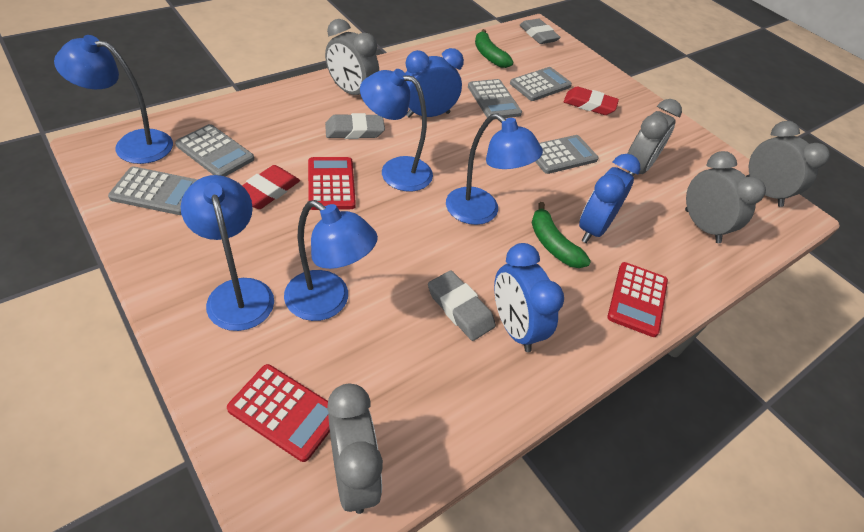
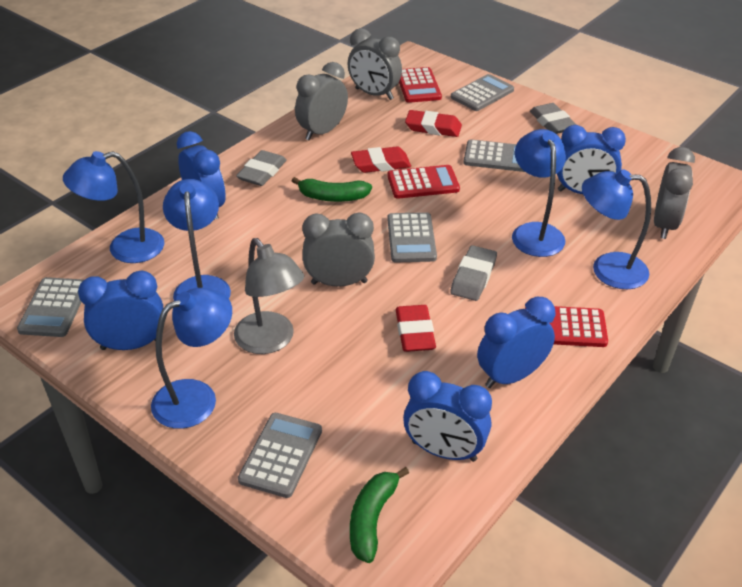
blue clock: [405,48,464,118] [494,243,564,352] [579,154,640,243] = 3 -> [78,270,163,350] [177,131,226,220] [403,371,492,462] [477,297,555,388] [557,125,626,194] = 5
grey clock: [325,19,379,95] [327,383,383,514] [627,99,682,176] [685,151,766,243] [746,121,830,207] = 5 -> [295,62,348,141] [302,213,375,287] [348,28,402,100] [654,147,695,239] = 4
grey lamp: none = 0 -> [234,238,304,354] = 1
red eraser: [242,165,300,209] [564,87,619,115] = 2 -> [351,147,411,173] [396,305,436,352] [405,110,462,137] = 3

